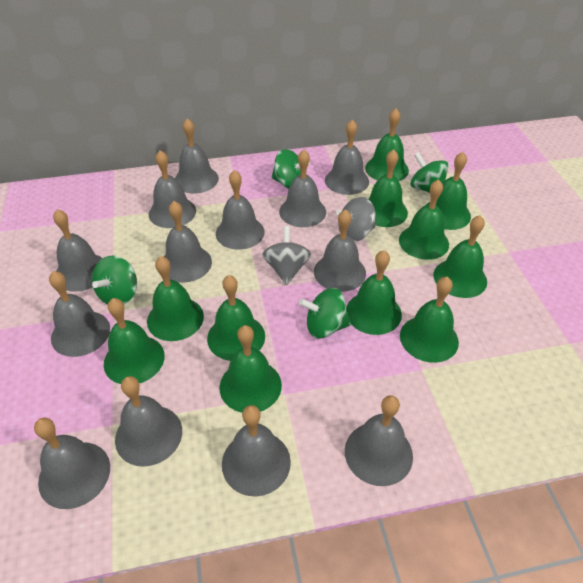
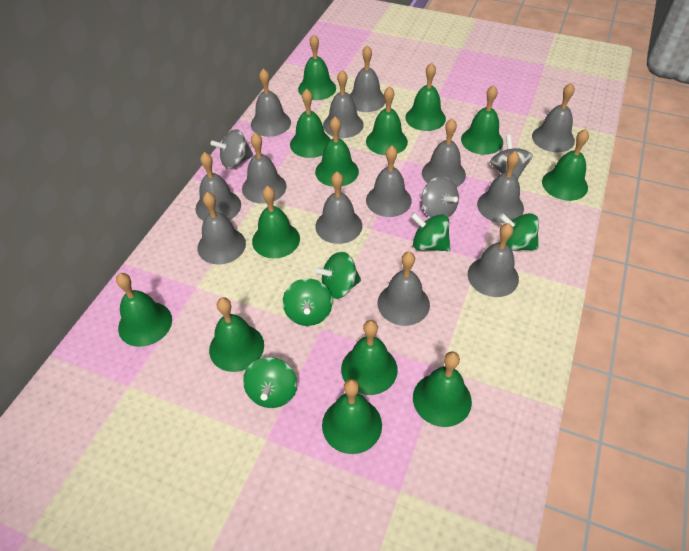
green bell: [104,298,165,384] [147,256,204,341] [207,275,265,361] [220,325,282,413] [346,250,402,335] [365,109,409,181] [369,149,408,227] [399,179,449,260] [400,277,459,363] [426,152,471,230] [433,215,487,298] = 11 -> [116,273,172,347] [209,297,264,372] [252,186,300,258] [290,89,331,158] [298,34,336,100] [315,117,359,187] [322,379,382,454] [341,320,398,395] [366,86,408,155] [405,63,446,131] [413,352,472,427] [461,85,503,155] [542,129,589,201] = 13
green spinning top: [92,256,137,305] [272,149,310,189] [299,288,351,338] [410,152,449,193] = 4 -> [243,357,297,408] [283,278,332,326] [314,252,361,299] [411,212,451,251] [499,213,539,251] = 5
grey spinning top: [262,226,311,285] [336,197,376,242] = 2 -> [210,129,254,169] [422,177,459,218] [490,135,533,179] = 3

